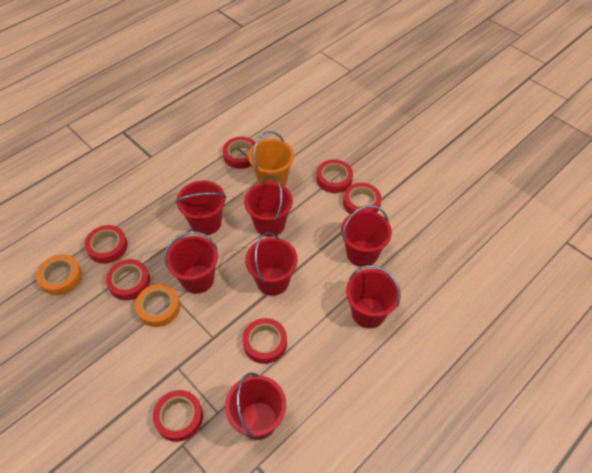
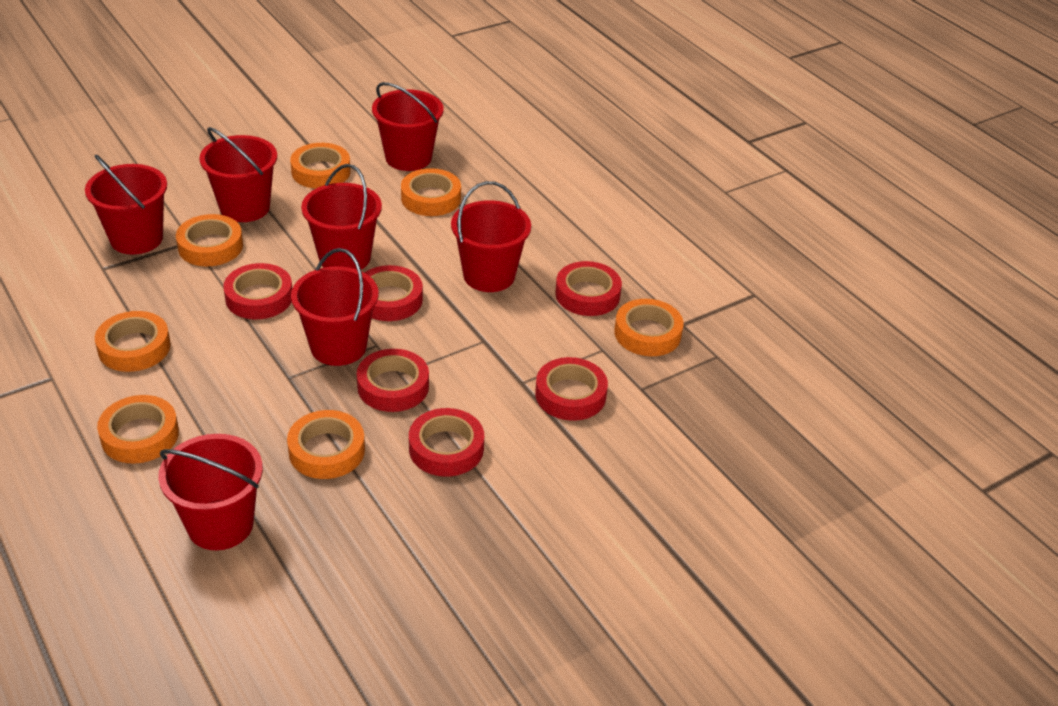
orange bucket: [248,131,294,186] = 1 -> none = 0
orange tape: [36,254,82,295] [135,284,180,327] = 2 -> [95,311,171,372] [97,395,179,463] [176,214,243,266] [287,410,365,479] [290,143,351,189] [401,168,461,216] [614,299,684,356] = 7
red tape: [85,225,128,264] [106,259,150,300] [153,390,203,442] [223,137,256,169] [243,318,287,364] [316,159,353,193] [343,183,381,214] = 7 -> [223,263,292,319] [357,349,429,412] [365,265,423,321] [409,408,484,477] [535,357,608,421] [555,261,622,316] = 6

